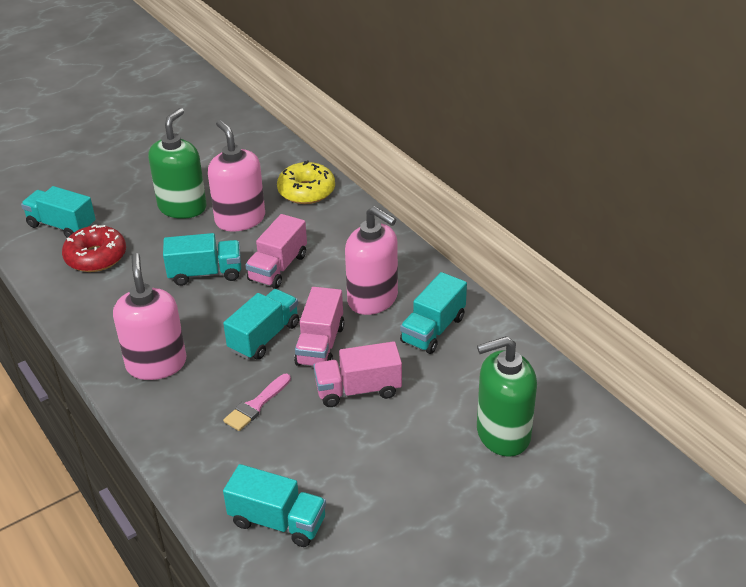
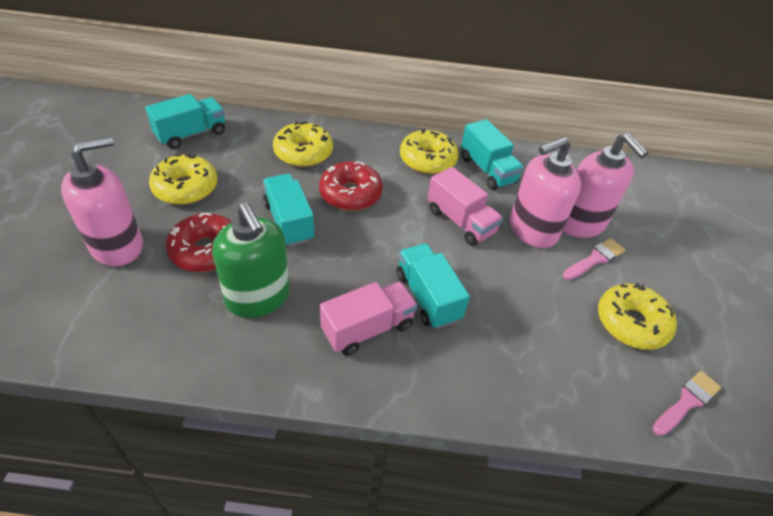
green soap dispenser: [148,108,207,219] [477,336,537,457] = 2 -> [212,202,290,318] = 1
pink brush: [223,374,291,431] = 1 -> [563,238,625,280] [652,371,721,436] = 2
pink truck: [245,214,307,289] [294,287,344,366] [313,341,402,407] = 3 -> [320,282,418,356] [428,167,503,246] = 2
red donut: [62,224,126,272] = 1 -> [166,212,232,272] [319,161,383,211] = 2
turquoise truck: [21,186,96,238] [163,233,241,286] [223,289,299,360] [223,464,326,547] [400,272,467,354] = 5 -> [145,94,225,149] [263,174,315,247] [396,243,470,329] [461,119,524,190] = 4
yellow donut: [277,161,335,204] = 1 -> [149,153,218,205] [273,121,333,167] [400,128,459,174] [598,283,677,350] = 4

